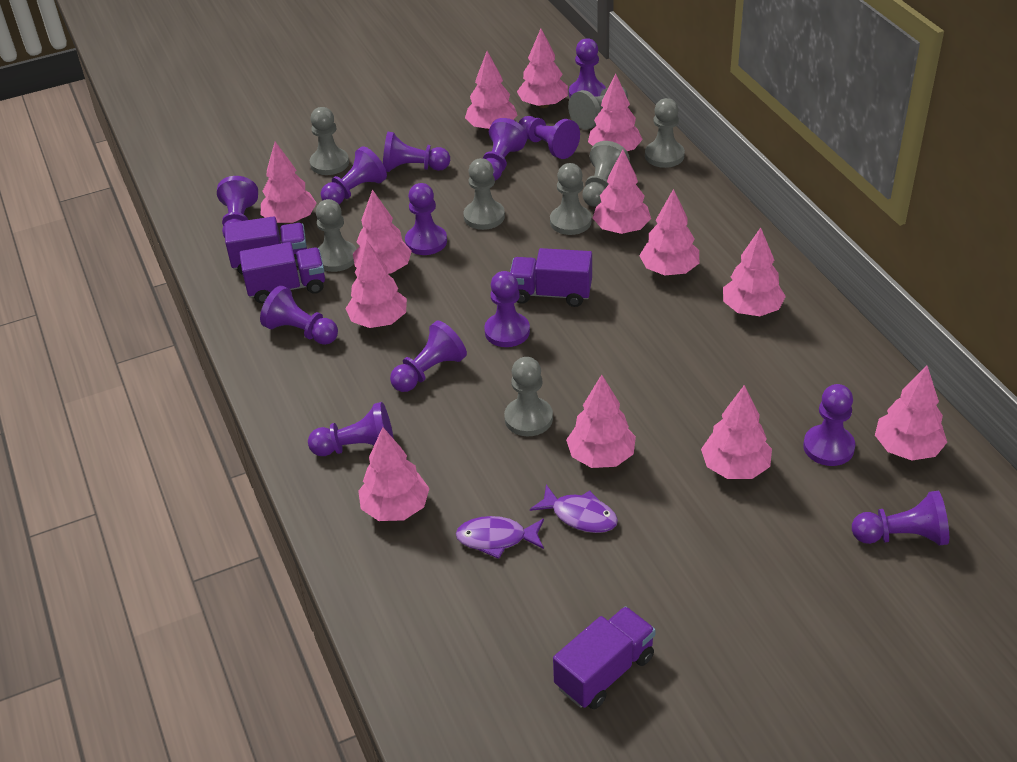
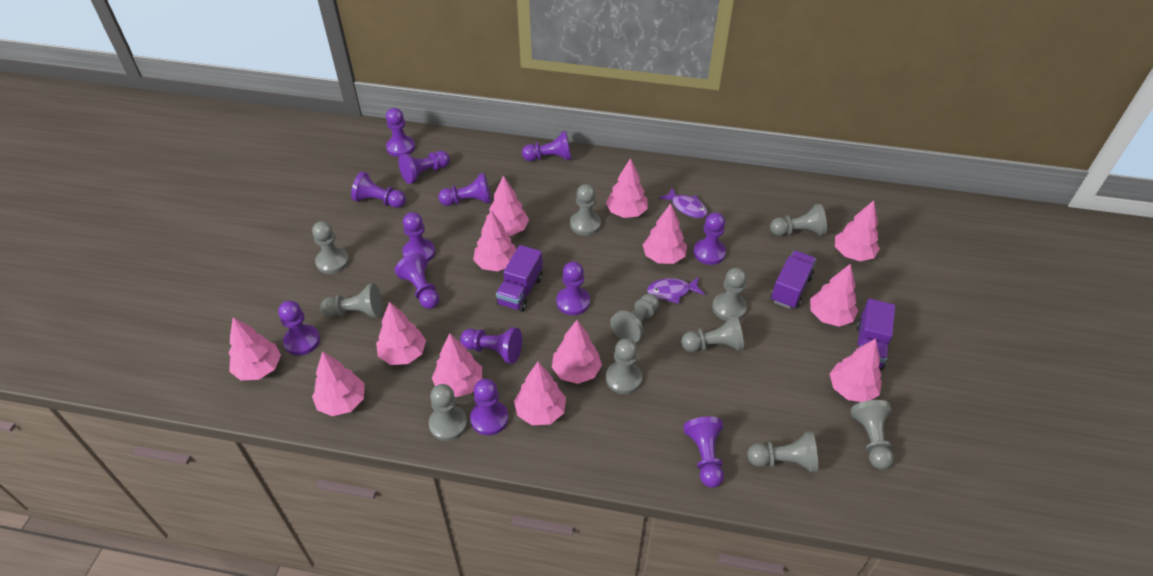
grey pawn: [310,107,349,175] [316,199,357,272] [464,158,505,230] [504,357,553,436] [550,163,591,235] [568,87,628,130] [583,141,630,207] [645,98,685,168] = 8 -> [312,221,349,274] [320,283,382,318] [429,384,467,441] [570,184,601,236] [606,338,642,394] [610,293,660,343] [681,315,744,352] [712,267,747,321] [747,431,818,472] [770,204,827,236] [851,400,894,470] = 11
purple truck: [225,216,307,275] [239,242,325,303] [510,248,592,307] [553,606,656,709] = 4 -> [496,245,543,312] [770,251,816,309] [854,299,895,370] = 3

